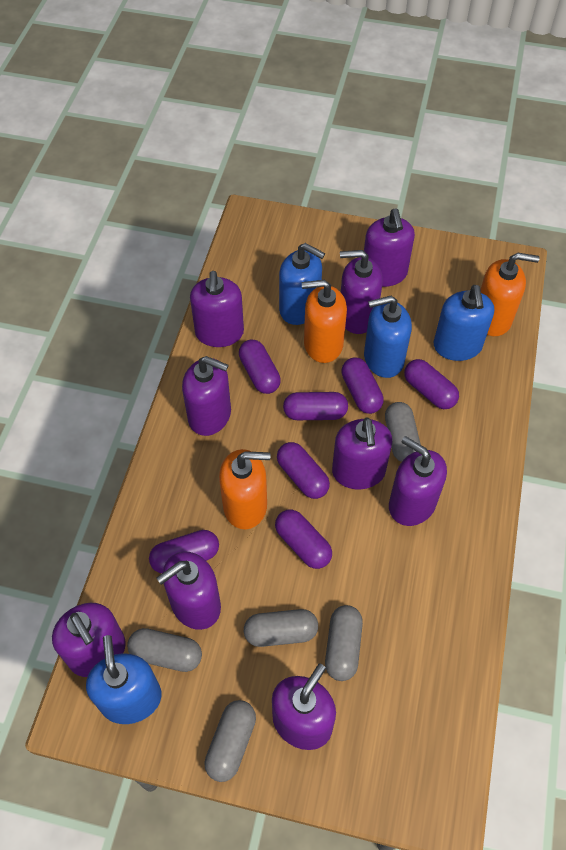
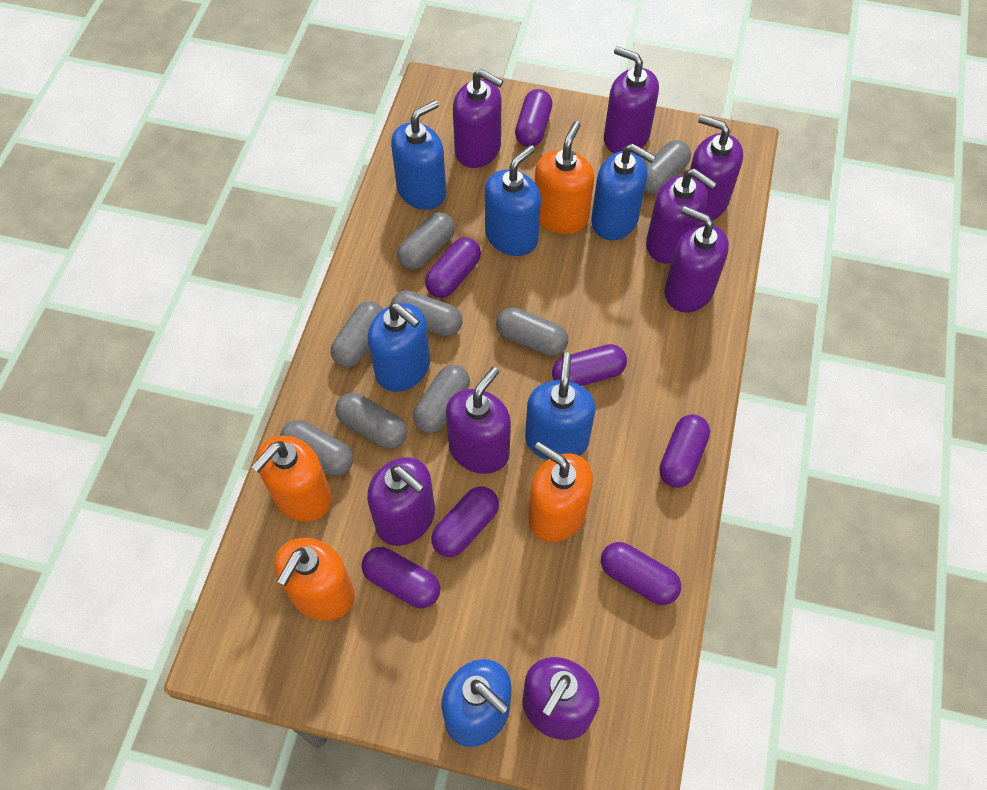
blue soap dispenser: [86,635,161,724] [279,243,325,325] [364,296,412,378] [434,285,494,361] = 4 -> [368,303,430,392] [391,100,446,210] [441,659,511,747] [485,145,541,256] [525,353,596,460] [591,144,656,240] = 6
grey capsule: [127,628,202,672] [204,700,256,782] [244,609,318,647] [325,605,363,681] [385,402,421,462] = 5 -> [280,420,353,476] [331,301,383,367] [335,393,407,449] [391,290,462,337] [397,212,455,270] [413,365,470,433] [496,307,568,356] [644,140,691,194] = 8
orange soap dispenser: [219,449,270,529] [302,280,347,363] [481,253,540,336] = 3 -> [251,436,332,522] [274,538,355,621] [528,442,593,542] [535,121,594,234] = 4
purple soap dispenser: [52,603,126,677] [156,551,221,630] [182,356,231,436] [190,271,244,347] [272,664,336,750] [332,417,392,489] [340,250,383,334] [364,209,415,287] [389,436,447,526] = 9 -> [367,457,435,546] [446,367,511,474] [453,69,503,168] [522,657,600,740] [604,46,659,154] [646,168,717,264] [665,206,729,313] [690,115,743,221] = 8

